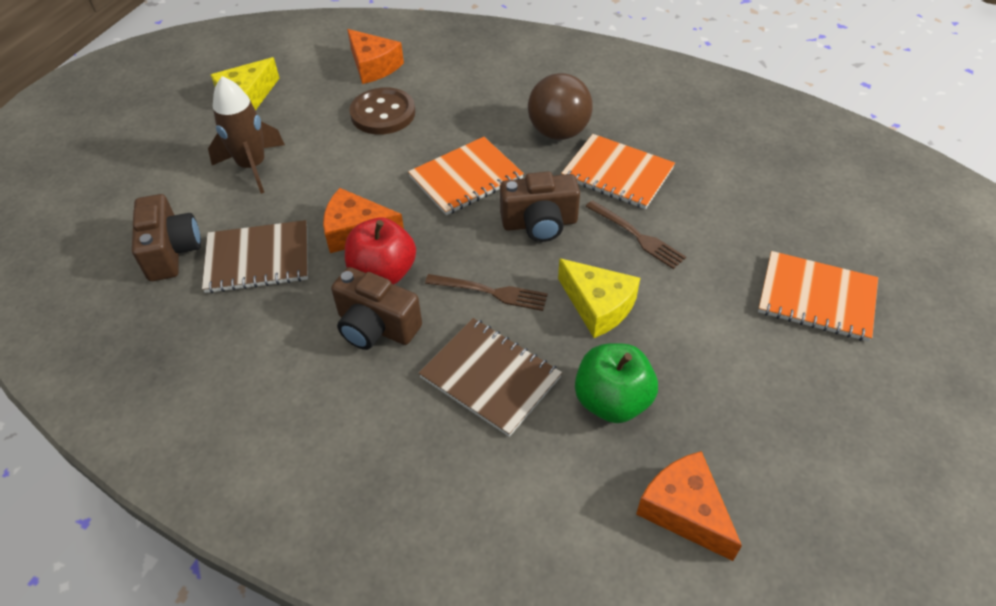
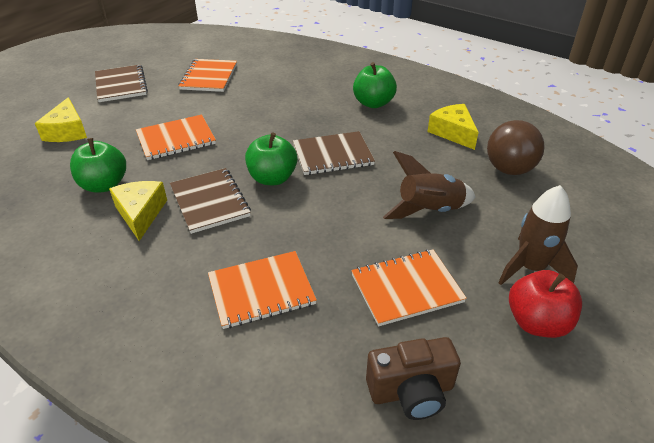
brown button: [349,87,415,135] = 1 -> none = 0
brown camera: [132,194,201,281] [331,267,422,350] [500,172,580,242] = 3 -> [366,337,461,420] = 1
brown fork: [425,274,548,311] [585,200,686,269] = 2 -> none = 0
brown notebook: [202,220,308,293] [419,318,562,437] = 2 -> [95,65,148,102] [170,168,251,234] [293,131,375,175] = 3
brown rocket: [208,76,285,194] = 1 -> [383,151,475,219] [498,185,578,285] = 2
green apple: [575,343,658,423] = 1 -> [70,138,126,193] [245,132,297,185] [353,62,397,108] = 3
orange cheese: [323,188,404,253] [347,29,404,84] [636,451,742,561] = 3 -> none = 0
orange notebook: [408,137,524,215] [561,134,675,209] [758,251,878,342] = 3 -> [136,115,216,160] [178,59,237,92] [208,251,317,329] [351,249,467,327] = 4
yellow cheese: [211,57,279,111] [558,258,640,338] = 2 -> [35,97,87,142] [109,181,167,241] [427,104,479,150] = 3

